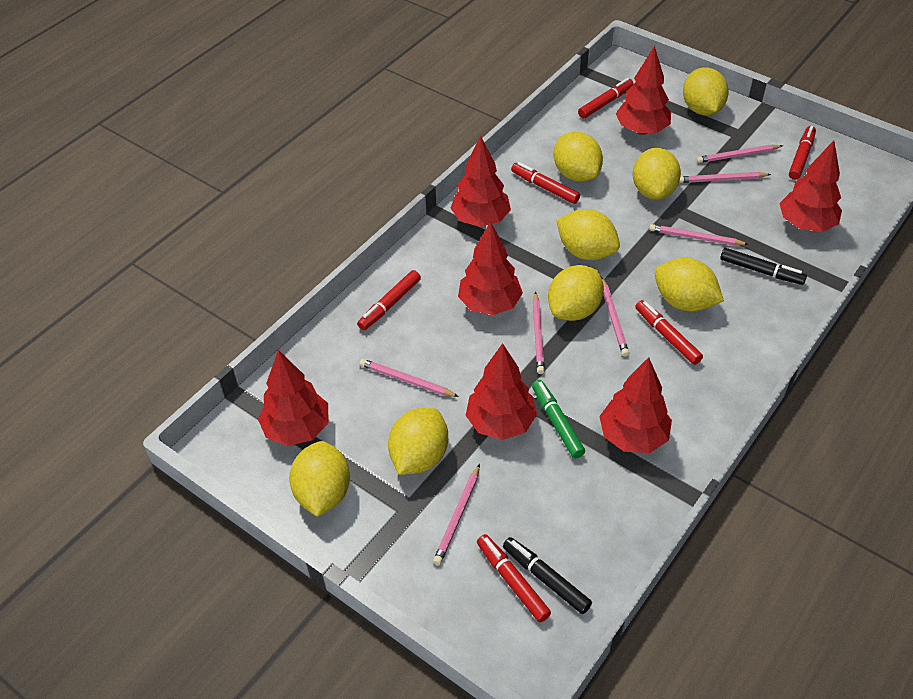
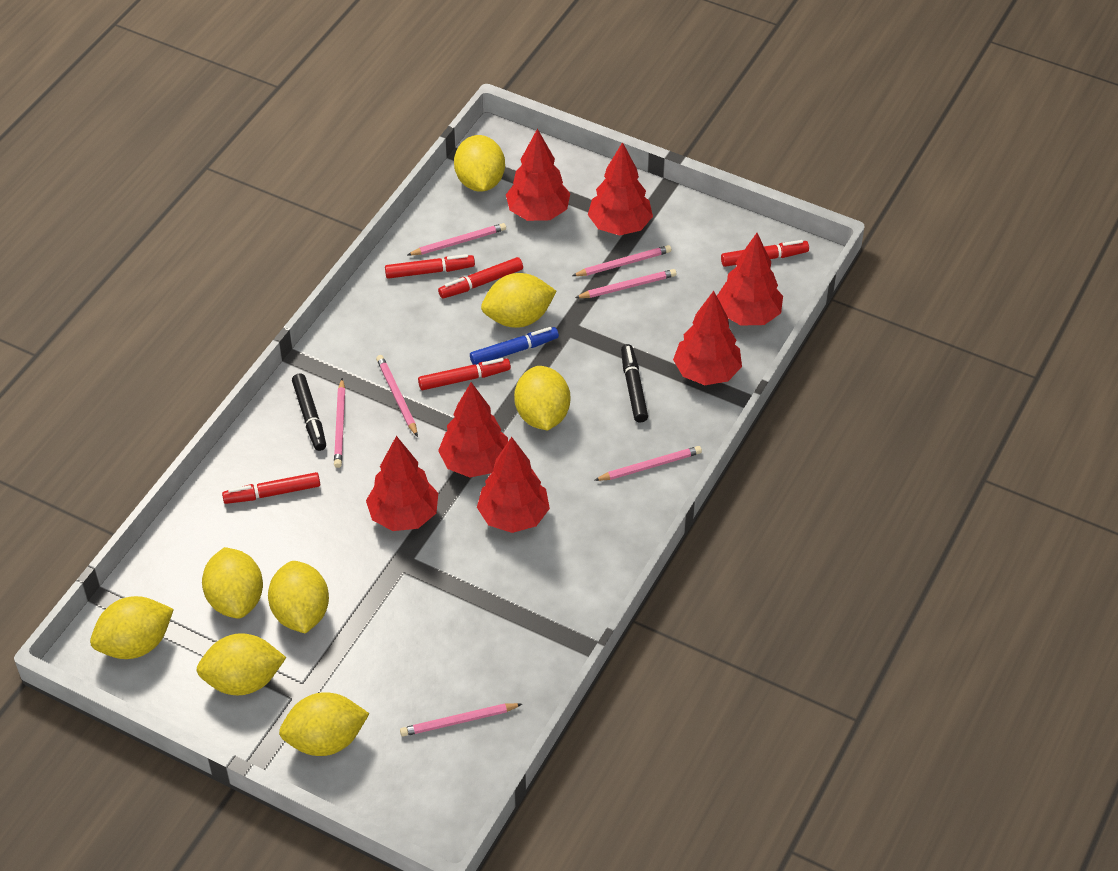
blue marker: none = 0 -> [470,327,559,365] = 1
green marker: [532,380,585,458] = 1 -> none = 0
red marker: [357,270,421,330] [477,534,551,622] [511,162,580,204] [578,78,634,118] [635,300,703,365] [789,126,816,180] = 6 -> [222,472,320,504] [385,254,475,279] [418,358,511,390] [438,257,523,299] [721,240,809,267] = 5

